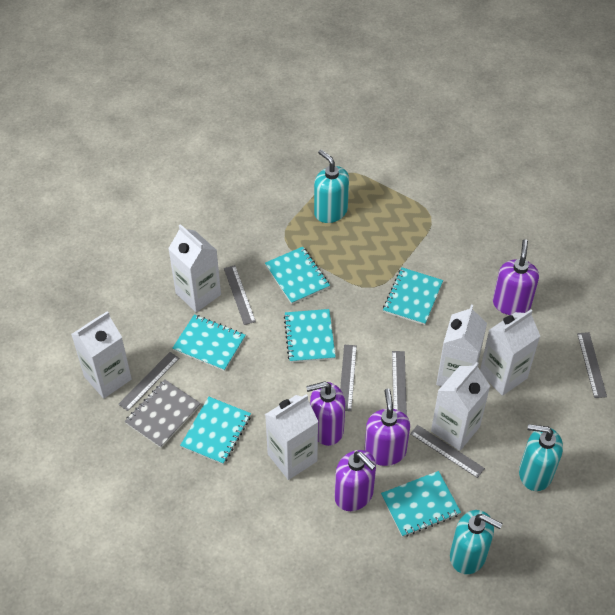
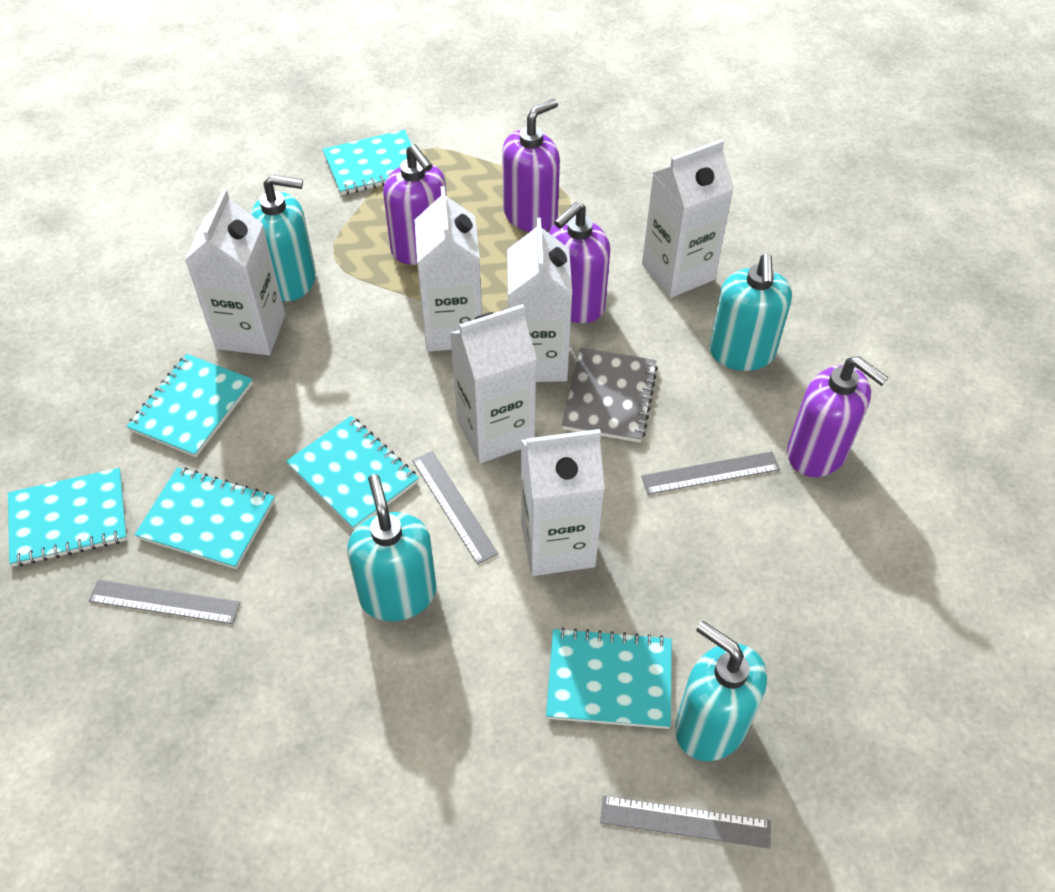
grey ruler: [118,352,179,411] [224,265,256,325] [340,345,357,411] [392,351,407,416] [410,425,485,478] [577,332,607,398] = 6 -> [89,580,241,624] [412,451,498,565] [600,796,771,849] [641,452,780,495] = 4
turquoise soap dispenser: [314,150,349,223] [450,510,503,574] [519,424,563,491] = 3 -> [250,175,316,302] [347,474,436,621] [675,621,767,761] [709,254,792,371] = 4

